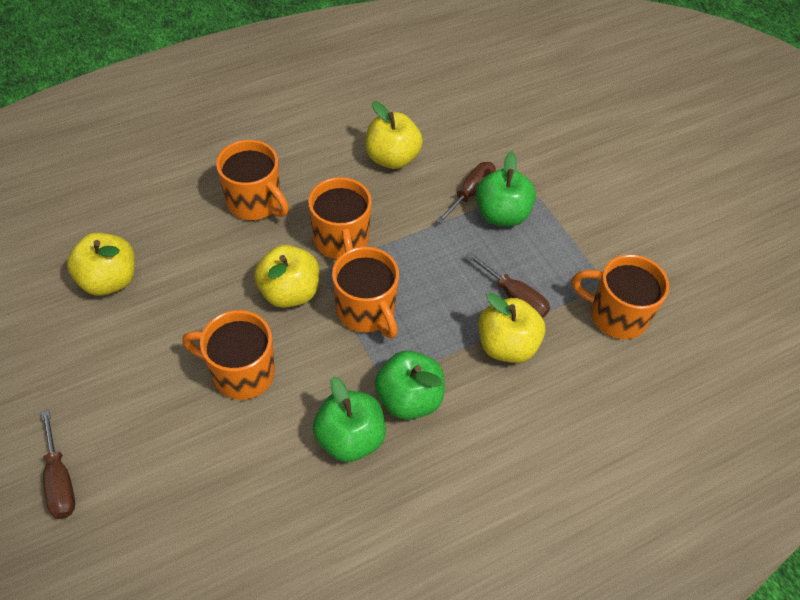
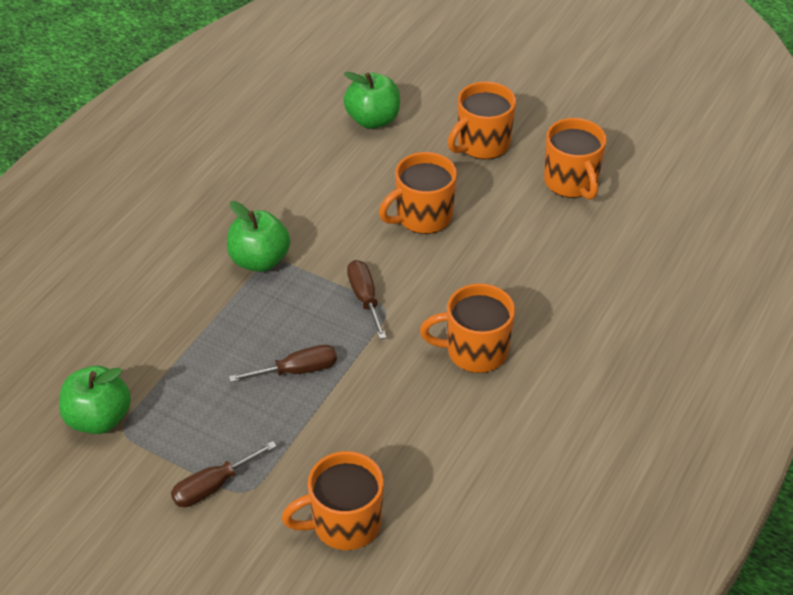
yellow apple: [67,232,135,296] [254,245,319,308] [365,101,423,169] [478,293,545,363] = 4 -> none = 0

